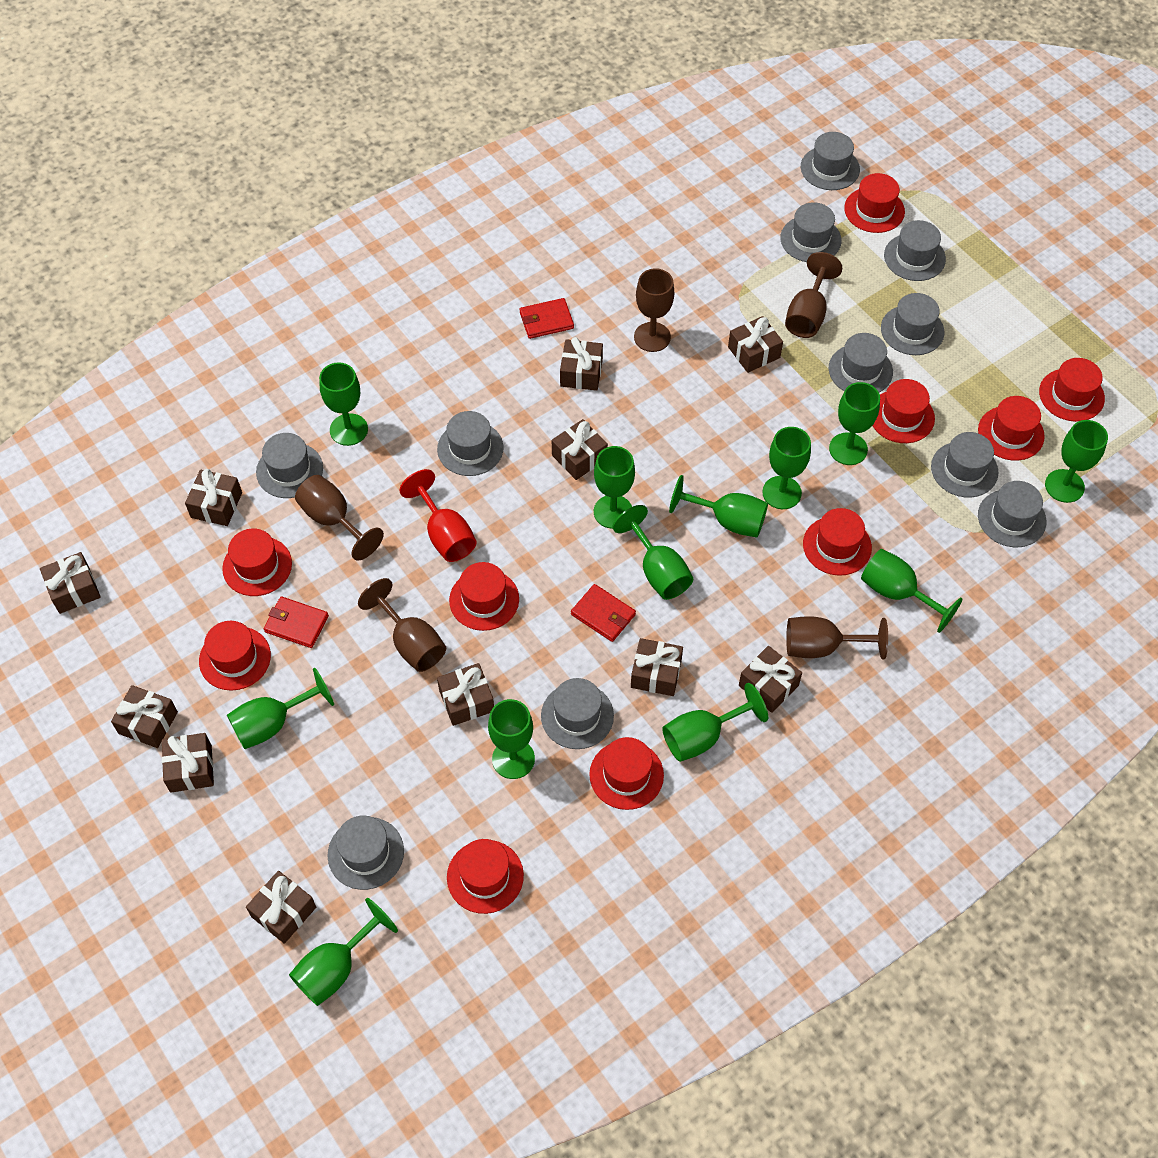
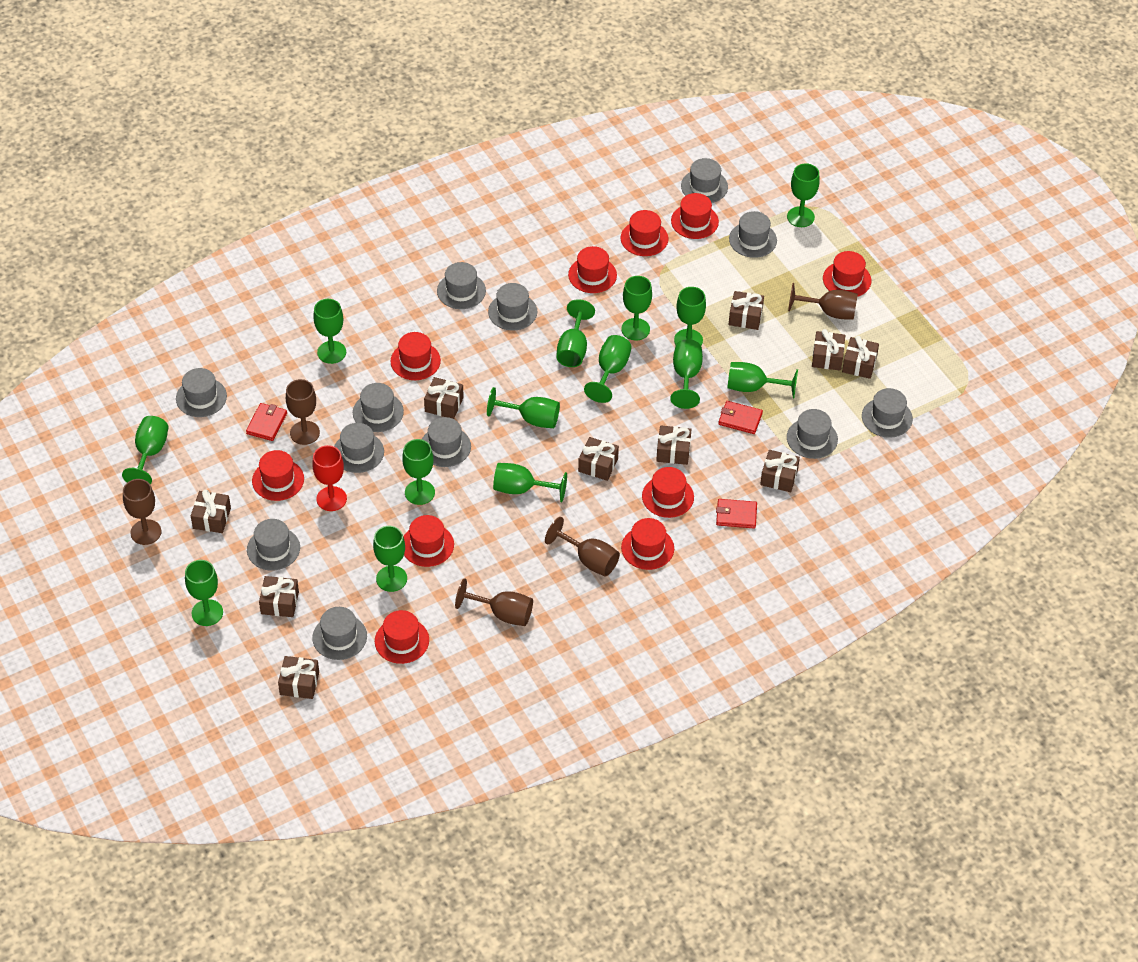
brown gift: [40,552,101,614] [111,685,178,748] [162,733,214,793] [185,469,242,526] [246,871,316,944] [437,663,494,726] [552,419,608,480] [560,337,603,391] [631,638,683,696] [728,316,783,373] [739,646,802,713] = 11 -> [191,489,231,533] [259,576,299,617] [278,656,319,699] [424,377,464,419] [578,437,619,481] [656,425,692,465] [729,291,764,330] [760,450,800,492] [812,329,845,371] [842,336,879,379] = 10
green goblet: [227,668,334,749] [289,898,398,1006] [319,362,368,446] [488,699,535,779] [594,446,635,529] [613,505,693,600] [662,683,768,762] [669,475,768,538] [762,427,811,509] [829,382,880,465] [861,549,963,633] [1045,420,1108,503] = 12 -> [122,416,169,485] [185,560,223,626] [313,299,346,364] [373,526,407,592] [402,439,435,505] [487,387,560,428] [493,463,567,502] [556,299,595,367] [584,335,632,403] [621,276,652,340] [670,339,703,409] [674,287,706,346] [727,362,798,398] [787,163,820,227] = 14
grey hat: [256,433,323,498] [328,816,404,890] [437,411,504,476] [541,678,614,749] [780,202,842,262] [801,132,860,190] [829,333,893,392] [881,293,944,355] [884,220,946,281] [931,432,998,497] [978,481,1046,547] = 11 -> [176,368,227,417] [247,519,300,570] [312,607,367,660] [334,423,384,473] [353,383,404,432] [422,417,471,467] [437,262,486,309] [488,283,537,331] [681,158,728,203] [729,211,777,258] [787,409,838,459] [862,388,913,438] = 12

